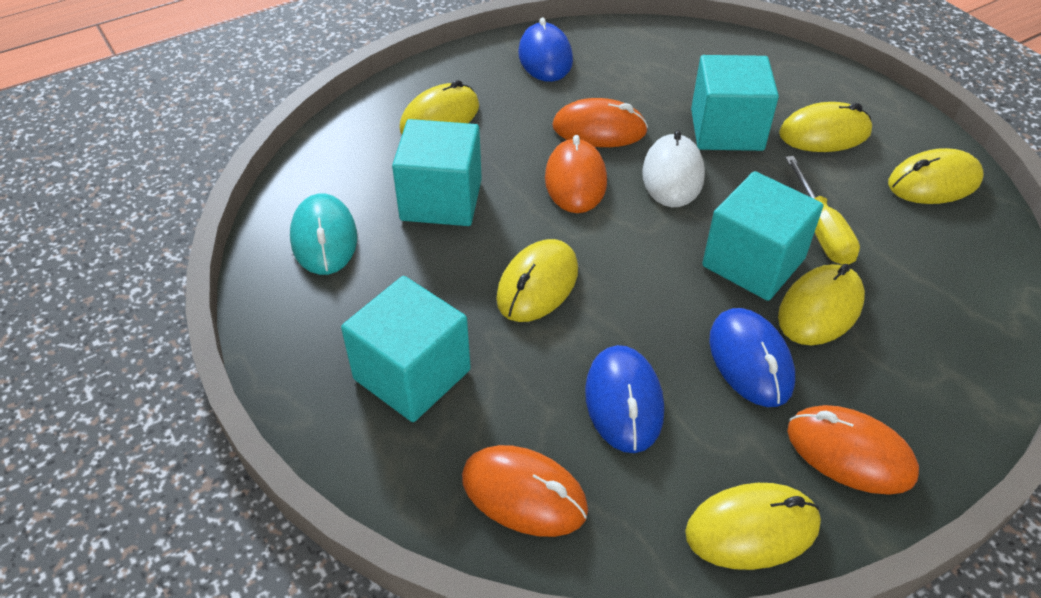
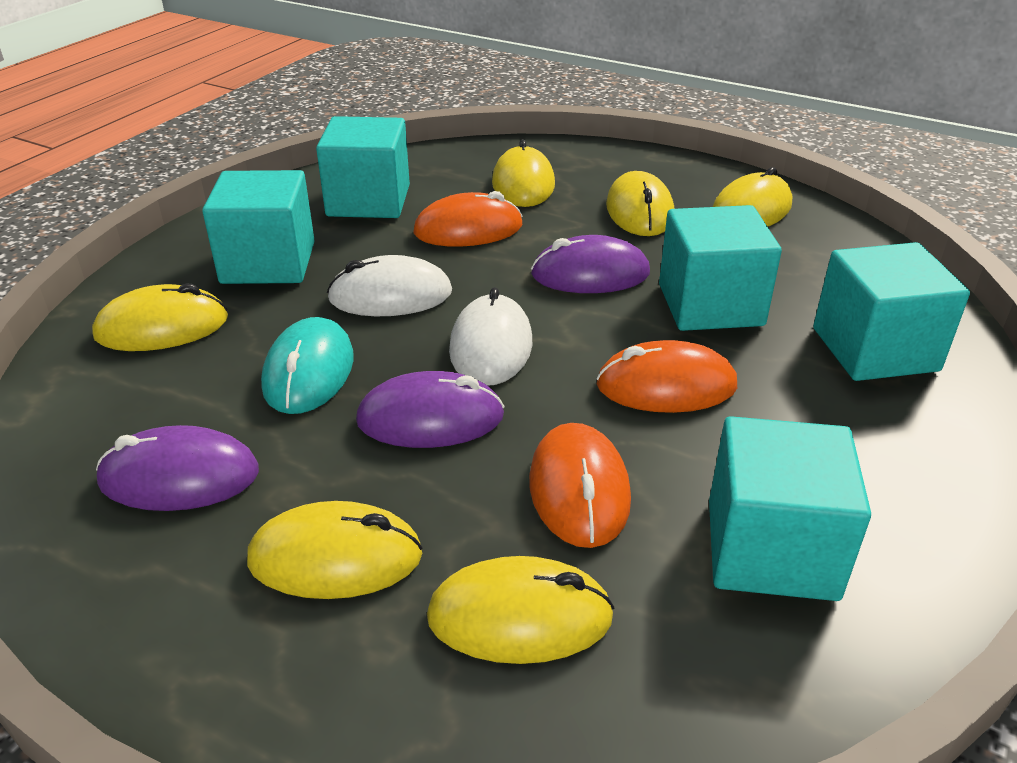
blue mouse: [518,17,573,82] [585,345,664,453] [709,308,795,407] = 3 -> none = 0
orange mouse: [462,445,588,537] [545,135,607,213] [552,98,648,147] [787,405,919,495] = 4 -> [413,191,523,247] [529,423,631,548] [596,340,737,413] = 3
purple mouse: none = 0 -> [96,425,259,511] [356,371,505,448] [531,235,650,293] = 3
turquoise cube: [341,276,471,422] [392,119,482,226] [691,55,779,151] [702,171,823,301] = 4 -> [202,170,315,284] [316,116,410,218] [659,205,782,331] [709,416,871,601] [813,242,970,381] = 5
white mouse: [642,130,705,207] = 1 -> [327,255,452,316] [449,287,532,386] = 2
yellow screwdriver: [785,156,860,265] = 1 -> none = 0

